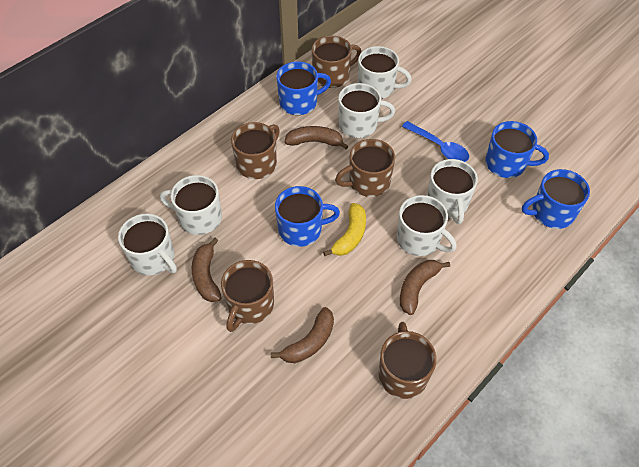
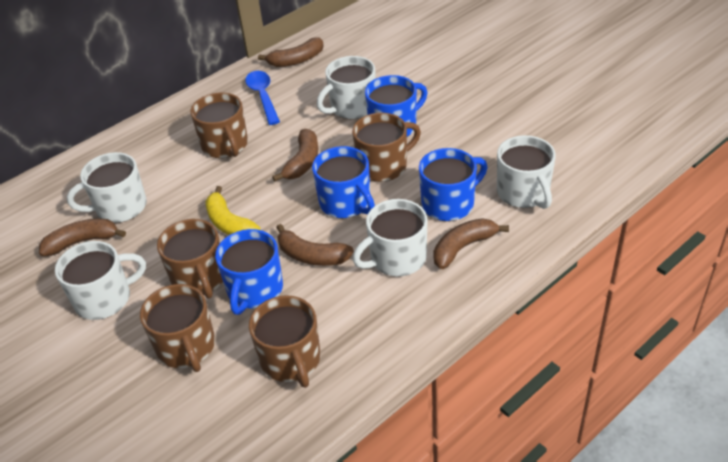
brown banana: [192,238,222,302] [271,307,334,363] [284,126,348,150] [400,260,450,315] = 4 -> [39,219,126,256] [258,37,324,67] [272,129,318,181] [276,224,354,266] [433,218,509,269] = 5
white mug: [118,214,177,275] [160,175,222,235] [338,83,395,138] [358,46,412,99] [397,195,457,256] [427,159,478,224] = 6 -> [55,241,146,320] [67,152,147,223] [317,56,376,119] [353,199,428,277] [497,135,556,209] = 5

